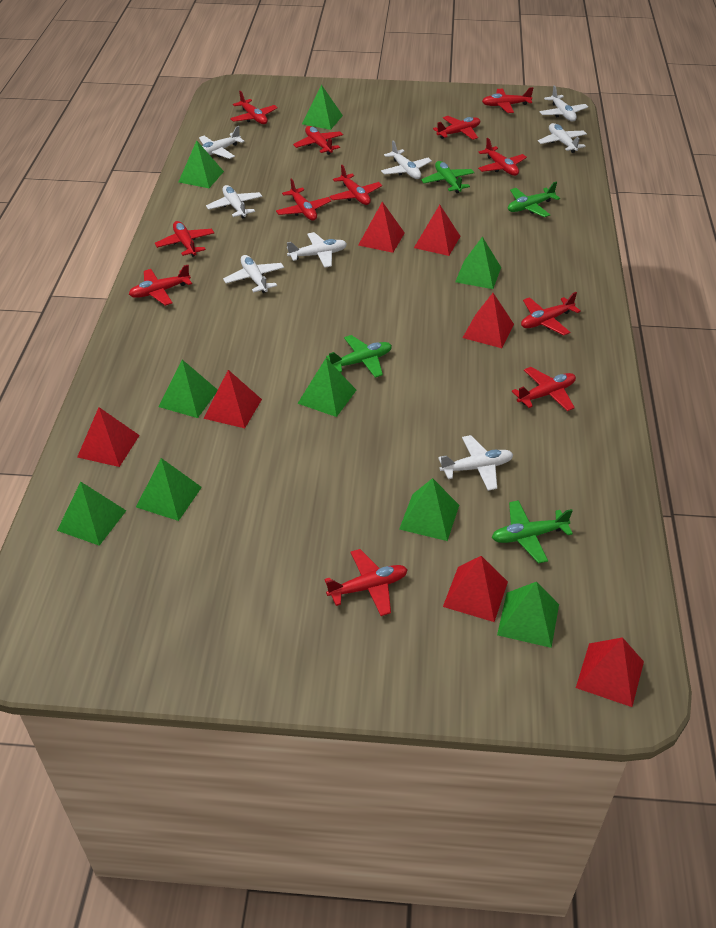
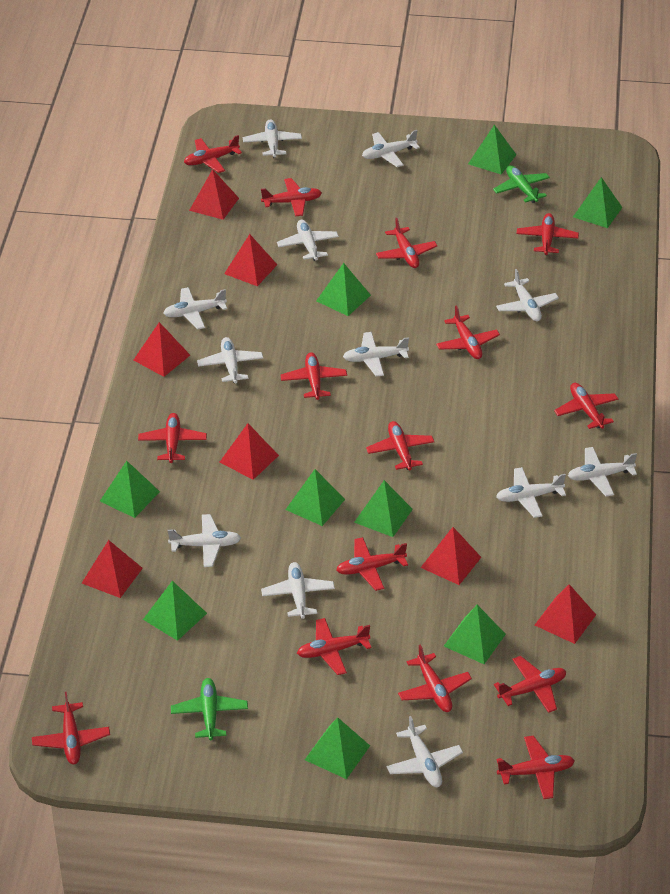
green plane: [326,335,392,378] [421,161,475,193] [492,500,573,563] [508,182,560,217] = 4 -> [171,678,248,740] [493,165,550,203] = 2
red plane: [129,265,192,306] [155,221,214,257] [230,91,278,124] [276,178,332,220] [293,126,343,155] [324,549,408,616] [329,165,382,205] [433,116,480,140] [478,138,527,176] [482,87,533,113] [512,367,576,411] [521,292,581,335] = 12 -> [32,692,110,765] [138,413,207,463] [184,135,242,173] [261,178,322,217] [280,352,347,400] [297,618,371,675] [336,537,408,591] [366,421,434,470] [376,218,437,268] [398,644,472,712] [436,306,500,359] [494,656,566,713] [497,735,575,799] [517,213,579,255] [554,383,618,429] = 15
white plane: [199,126,245,159] [206,185,262,219] [223,255,284,293] [287,232,347,268] [381,141,432,179] [438,435,514,491] [538,123,587,153] [540,85,588,122] = 8 -> [163,287,227,330] [167,514,241,567] [197,337,263,383] [243,119,302,158] [261,562,335,619] [277,220,339,261] [343,332,409,377] [362,130,420,167] [387,716,463,787] [496,269,559,321] [496,467,566,518] [568,447,637,496] = 12

